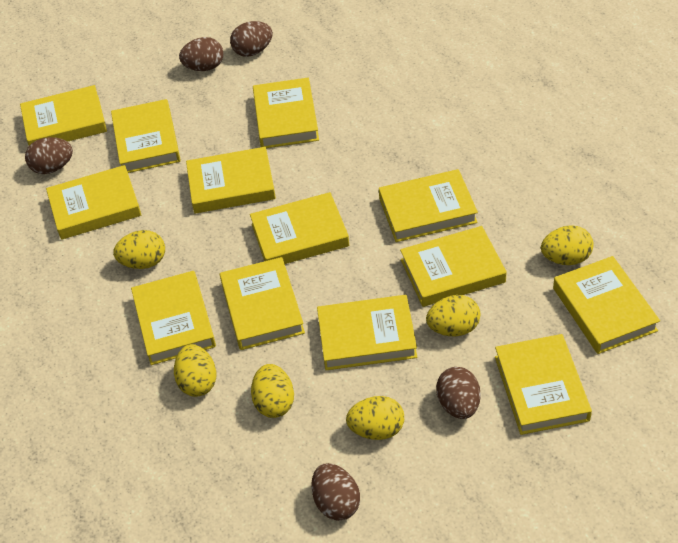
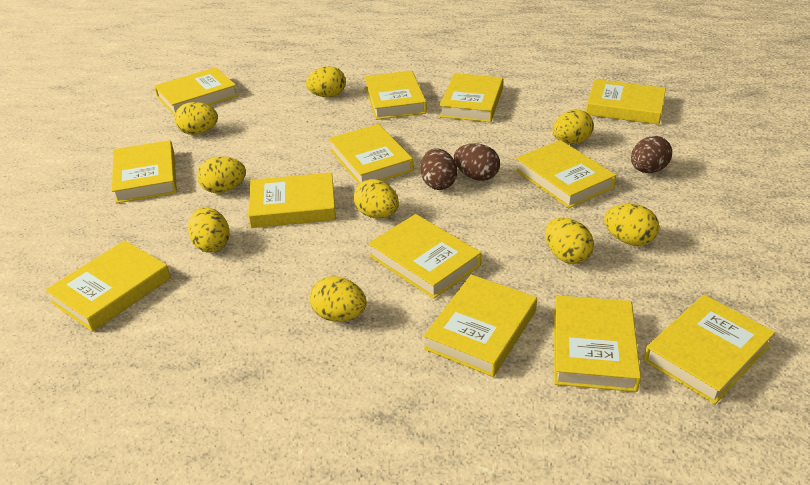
brown egg: [25,137,73,174] [179,37,224,71] [230,21,273,57] [311,463,360,521] [436,367,481,419] = 5 -> [421,148,457,190] [454,143,500,181] [631,136,672,173] = 3
yellow egg: [113,230,165,269] [174,344,216,397] [251,364,294,418] [346,396,404,440] [426,295,481,336] [541,225,594,265] = 6 -> [174,102,218,135] [188,207,230,253] [197,156,246,193] [306,66,346,97] [310,276,367,321] [354,179,399,218] [545,217,594,264] [553,110,594,144] [604,204,659,246] = 9

